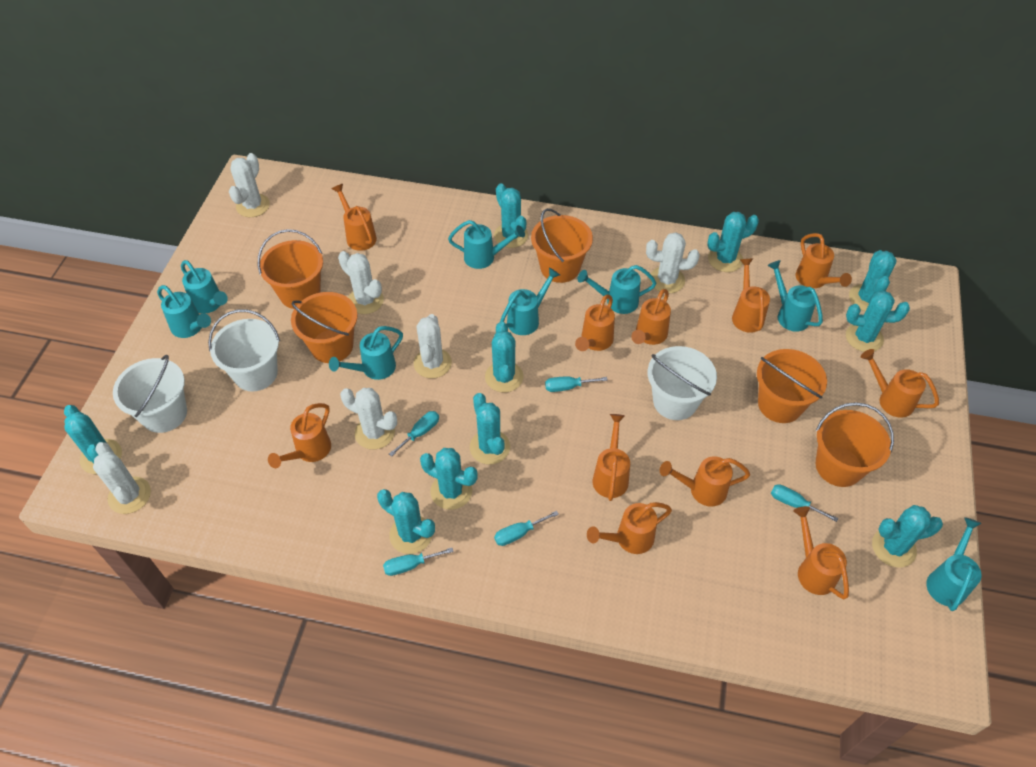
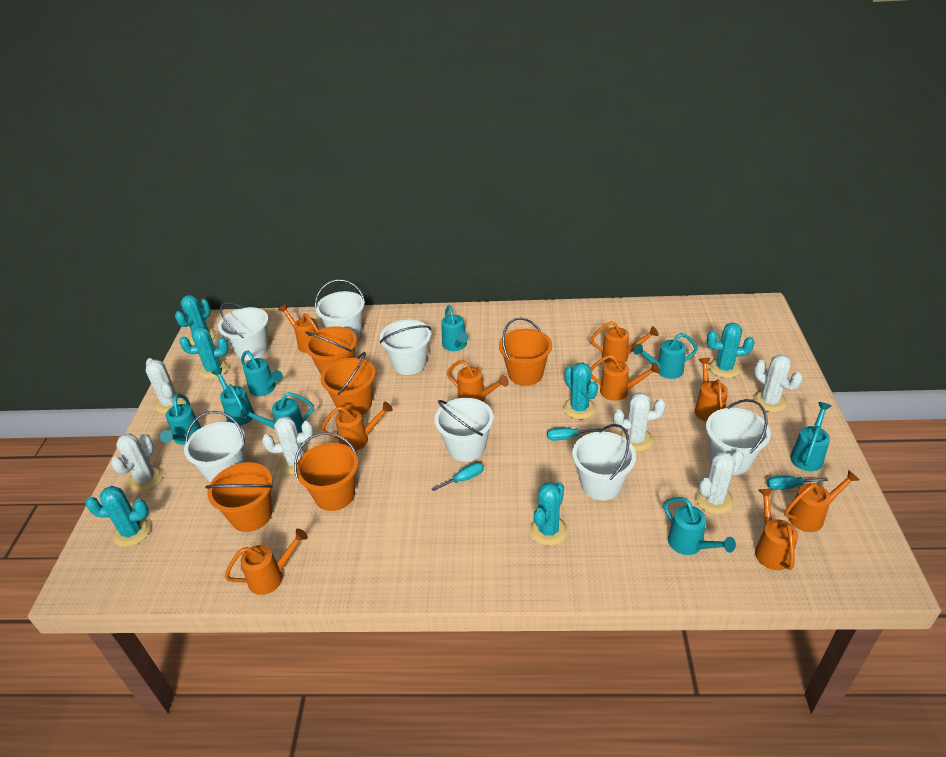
orange watering can: [268,403,331,468] [332,184,377,251] [575,295,615,351] [587,502,672,554] [593,414,630,501] [631,289,671,345] [660,456,750,507] [732,258,770,333] [793,506,849,599] [796,233,852,288] [861,349,939,418] = 11 -> [225,529,308,595] [278,304,319,353] [321,402,393,451] [447,360,509,401] [590,321,658,363] [590,355,660,401] [695,358,728,422] [755,489,798,570] [784,470,859,532] = 9
turquoise cactus: [64,405,122,474] [377,489,435,554] [420,448,478,510] [470,393,510,464] [485,321,523,392] [494,183,528,248] [707,212,759,272] [846,291,910,352] [849,250,897,311] [872,505,943,567] = 10 -> [85,486,151,547] [175,295,216,345] [179,327,228,379] [530,482,568,546] [563,362,598,420] [707,323,755,378] = 6
turquoise screwdriver: [383,548,454,576] [389,411,439,457] [494,511,559,546] [545,376,608,392] [771,484,838,522] = 5 -> [432,462,483,491] [547,428,601,441] [767,476,828,490] = 3
white bucket: [113,355,187,433] [208,309,280,391] [648,346,717,420] = 3 -> [184,411,245,483] [218,302,269,360] [315,279,365,339] [380,320,431,375] [435,398,494,462] [572,424,636,500] [706,399,771,475] = 7

